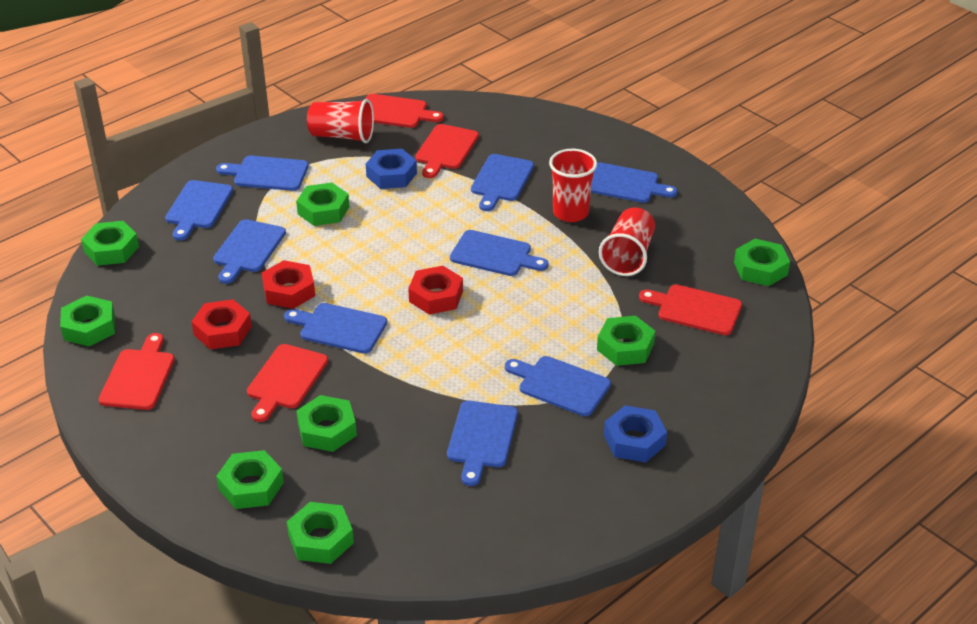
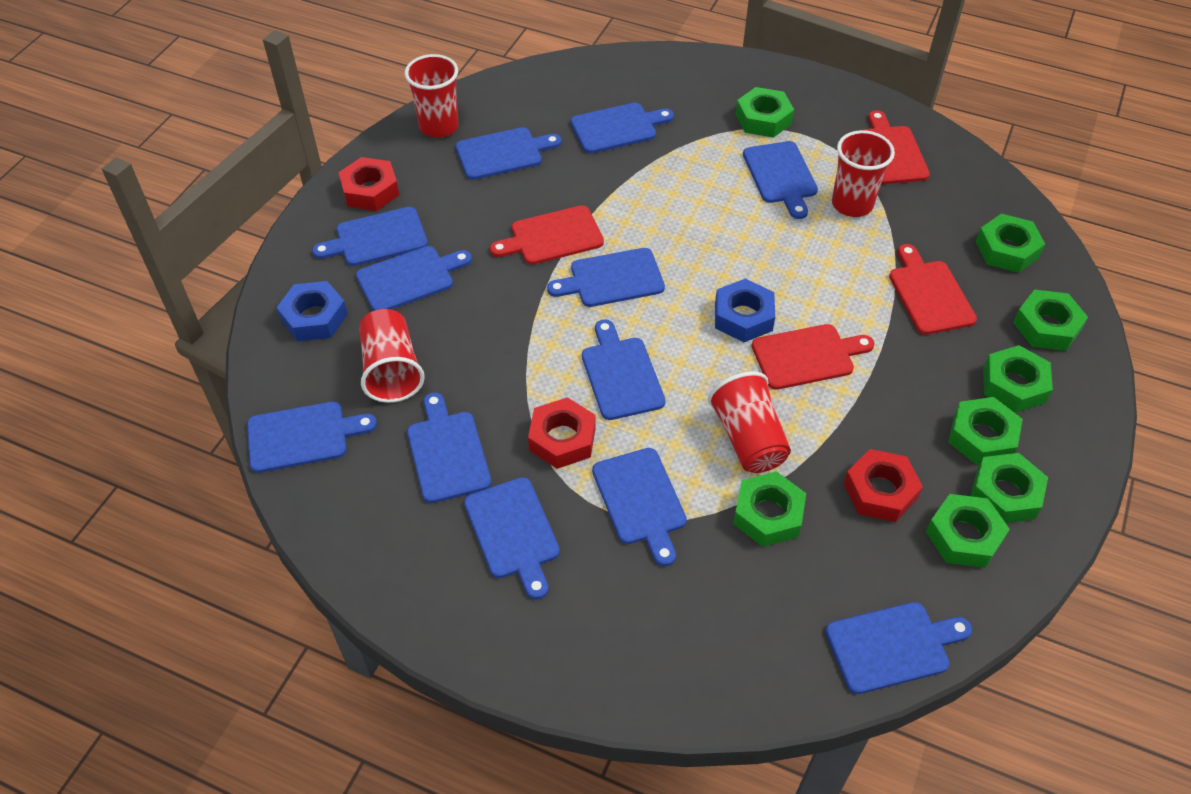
blue cutting board: [165,180,233,240] [213,219,286,284] [216,156,309,191] [284,303,387,354] [447,401,518,486] [450,230,548,276] [471,154,534,211] [505,356,611,416] [591,162,677,203] = 9 -> [247,401,377,473] [312,207,428,266] [356,246,472,311] [407,392,491,503] [456,127,562,180] [464,477,560,600] [547,248,665,307] [571,103,674,153] [582,319,665,420] [592,448,687,566] [743,141,818,219] [825,602,972,694] = 12
red cup: [307,99,374,143] [549,149,597,222] [599,208,655,276] = 3 -> [359,309,425,403] [405,54,459,138] [708,371,791,473] [832,130,895,217] = 4
red cutting board: [99,333,175,410] [247,344,328,422] [365,94,444,128] [415,124,479,178] [639,285,742,335] = 5 -> [490,205,604,265] [752,324,875,390] [863,110,930,184] [889,244,977,335] = 4

